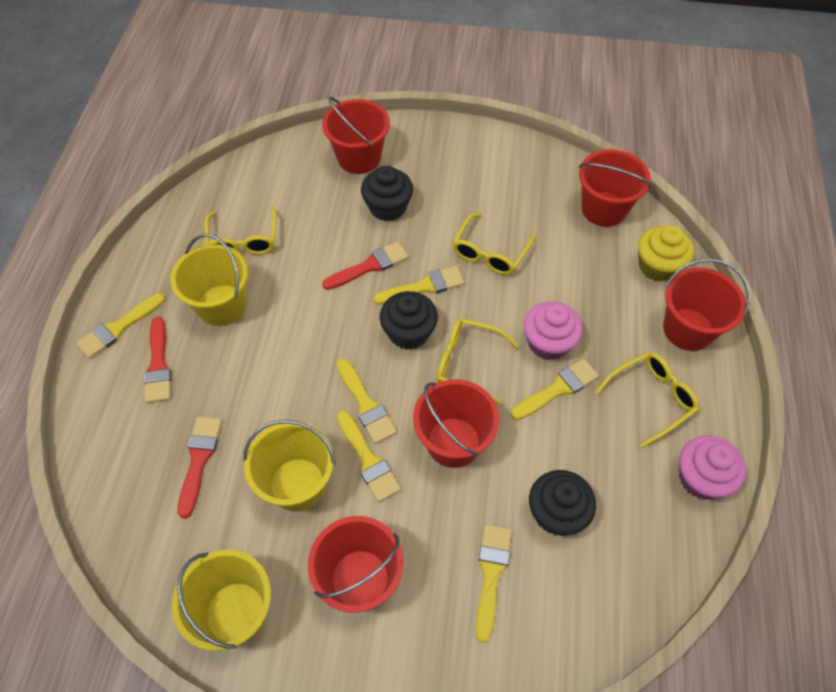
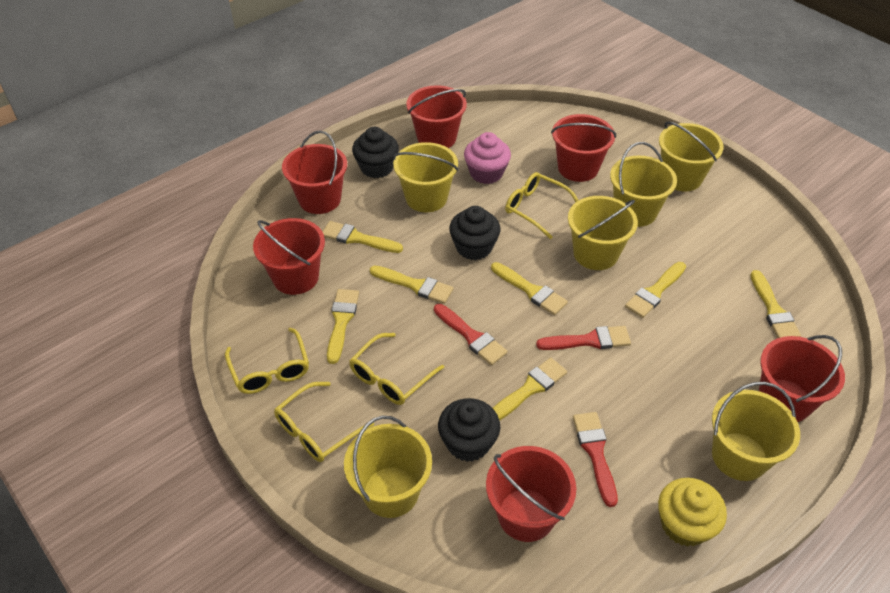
pink cupcake: [524,302,583,360] [679,435,746,500] = 2 -> [464,132,511,184] = 1
red bucket: [308,516,404,613] [322,97,390,174] [413,379,499,468] [579,149,651,227] [663,258,750,351] = 5 -> [253,218,325,295] [282,130,347,214] [406,85,467,148] [486,446,576,542] [551,114,616,182] [759,335,845,422] = 6
yellow brush: [76,293,165,359] [337,359,397,444] [337,410,401,502] [373,266,464,305] [476,524,512,643] [511,359,599,420] = 6 -> [322,221,403,253] [327,289,359,364] [370,265,454,304] [491,262,568,315] [493,358,567,421] [625,262,686,318] [750,270,801,338] = 7
yellow bucket: [170,234,249,326] [172,549,271,651] [243,420,335,512] = 3 -> [344,416,432,518] [393,142,459,212] [568,196,638,270] [610,142,677,227] [659,121,724,191] [712,382,800,481] = 6

